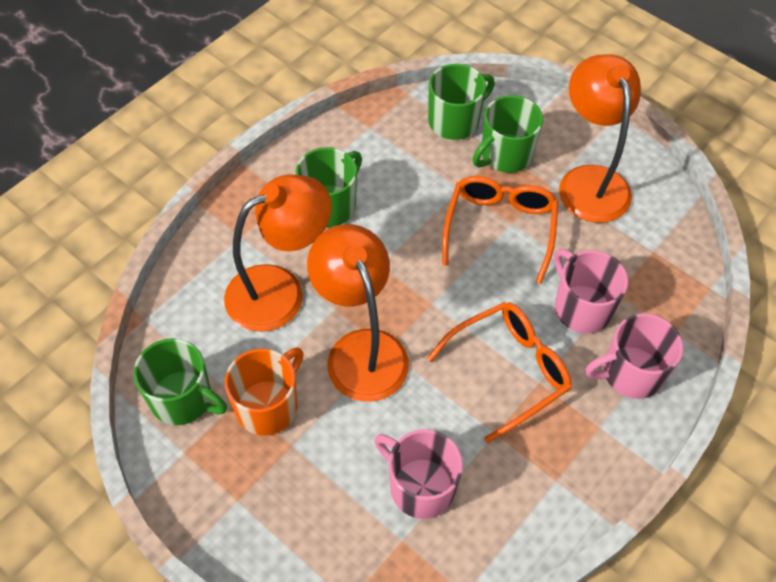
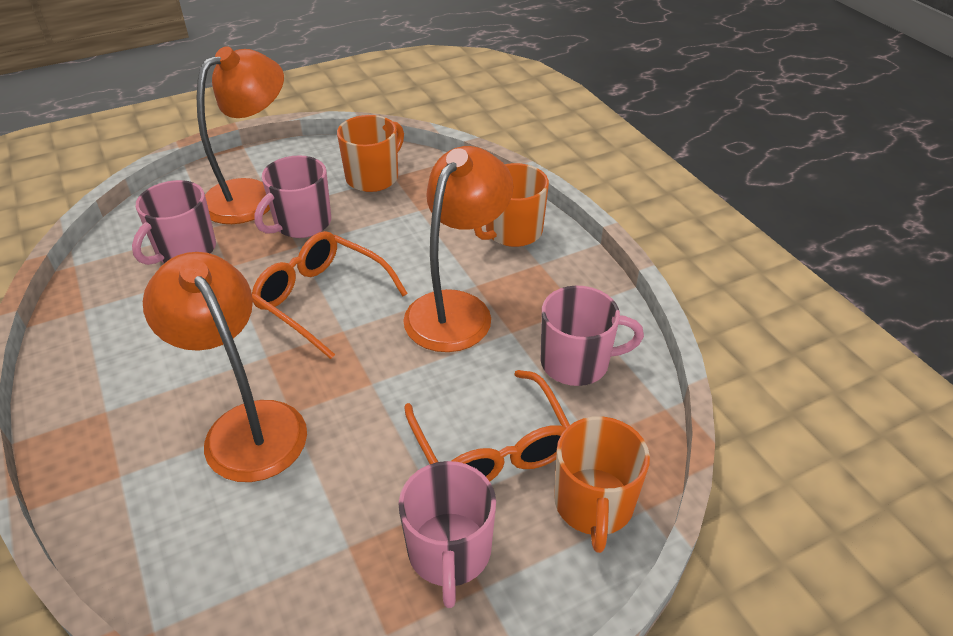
green mug: [134,338,227,425] [296,147,362,227] [428,64,495,140] [473,95,543,173] = 4 -> none = 0
orange mug: [224,347,303,436] = 1 -> [337,115,404,192] [474,163,549,247] [554,416,650,553] = 3
pink mug: [374,429,463,519] [554,249,628,333] [585,313,683,399] = 3 -> [132,180,216,265] [255,155,331,238] [398,461,496,608] [541,286,644,386] = 4

